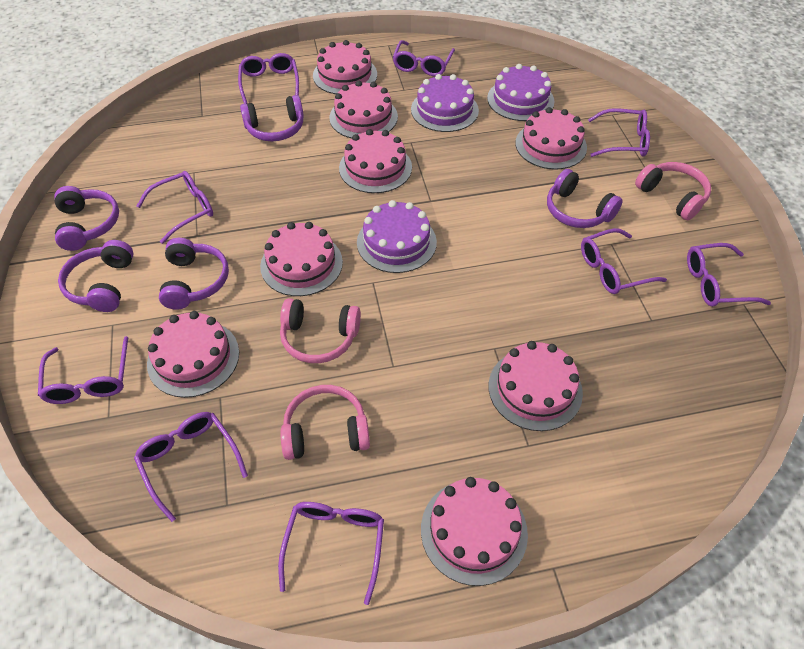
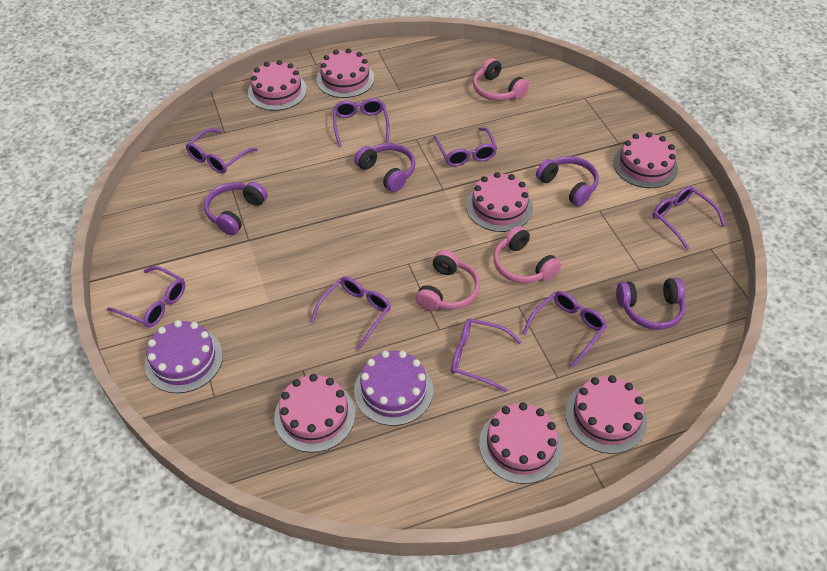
pink cake: [147,311,239,398] [260,222,343,296] [313,40,377,94] [329,81,398,138] [339,129,412,193] [421,477,528,586] [489,341,583,431] [515,107,587,170] = 8 -> [248,60,307,111] [274,374,355,453] [316,48,374,98] [466,172,533,232] [479,402,562,484] [565,375,647,454] [613,132,678,188] = 7
purple cake: [357,200,437,273] [411,74,479,132] [487,64,555,121] = 3 -> [144,320,223,393] [354,350,433,426] = 2
purple glasses: [38,336,128,404] [134,412,248,522] [137,171,213,244] [238,53,299,104] [278,502,384,605] [393,40,455,76] [581,228,667,294] [588,108,650,157] [687,243,771,307] = 9 -> [107,266,185,327] [186,128,258,174] [310,276,391,350] [333,98,390,147] [434,128,497,167] [451,318,521,392] [522,291,607,368] [652,186,726,251] = 8
purple headphones: [54,186,119,251] [58,240,134,312] [159,238,229,310] [240,95,304,141] [547,169,623,228] = 5 -> [204,182,267,235] [354,143,415,192] [536,156,599,207] [616,278,686,330] = 4

